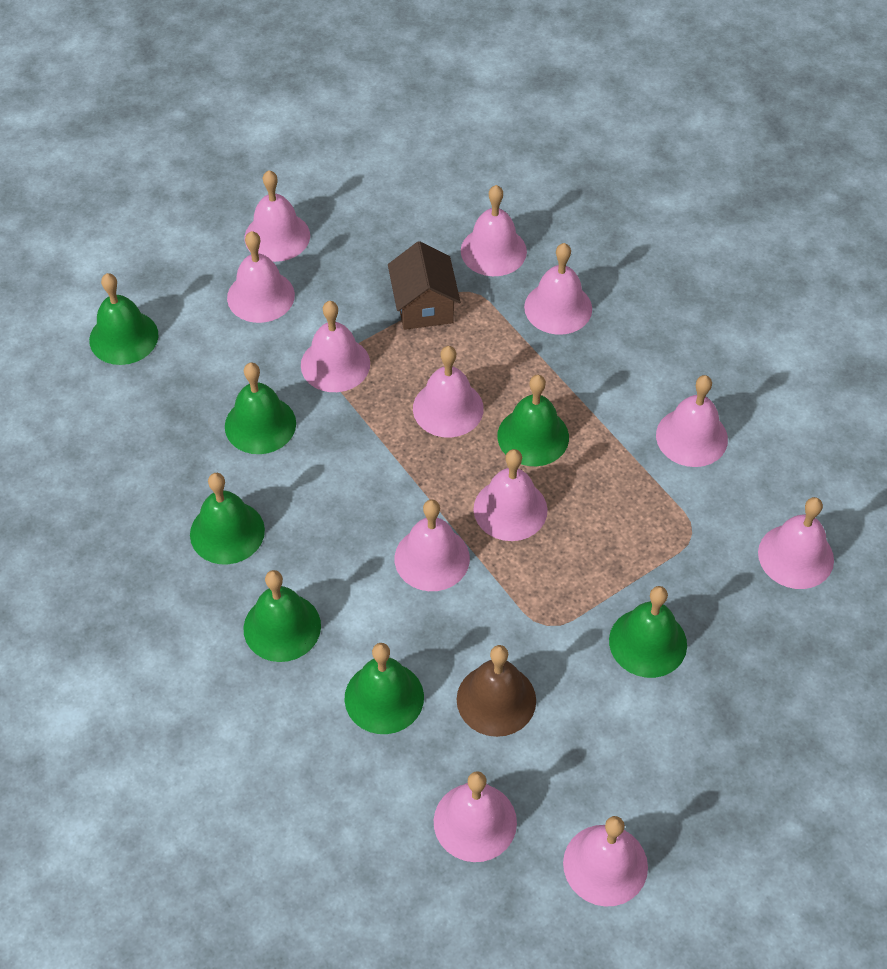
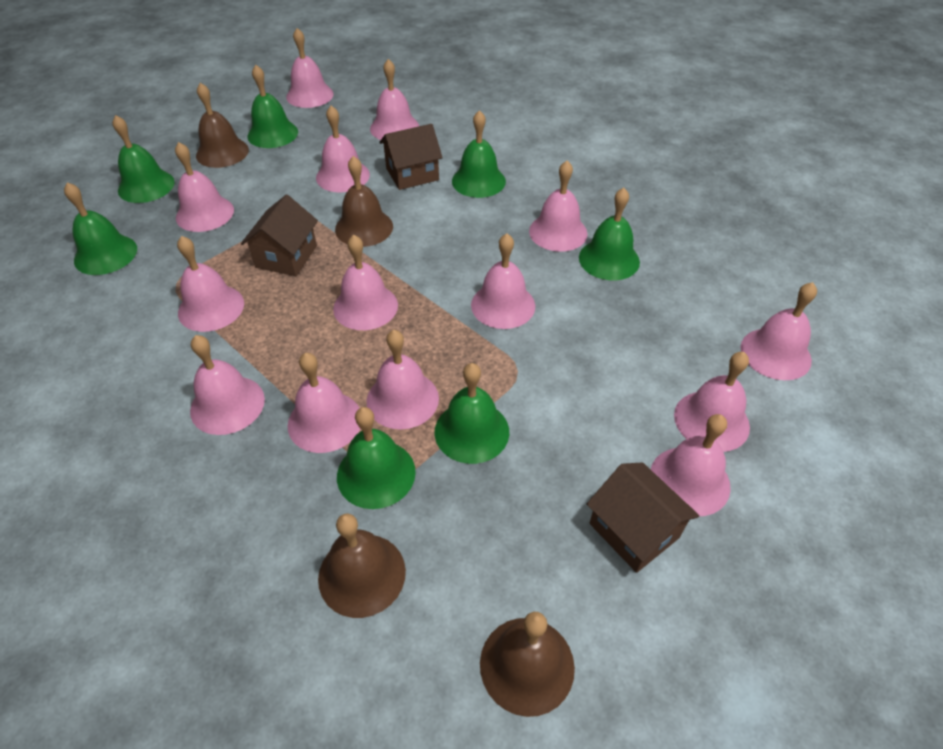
brown bell: [457,645,536,737] = 1 -> [196,83,249,168] [318,513,406,618] [335,156,393,247] [480,612,575,717] = 4
brown house: [388,241,461,330] = 1 -> [241,194,318,276] [379,124,443,190] [587,462,699,573] = 3
pink bell: [227,231,295,323] [244,170,310,262] [301,301,370,392] [395,499,470,591] [413,346,484,438] [434,771,517,862] [461,185,527,276] [474,449,548,541] [524,243,592,335] [563,816,648,907] [656,375,728,467] [758,497,834,589] = 12 -> [175,142,234,232] [177,236,244,332] [190,335,265,435] [286,28,334,108] [288,353,360,453] [316,106,370,192] [333,235,398,330] [367,330,439,429] [370,59,419,140] [471,233,535,329] [529,161,588,252] [651,414,731,516] [674,352,750,452] [741,282,817,380] = 14

